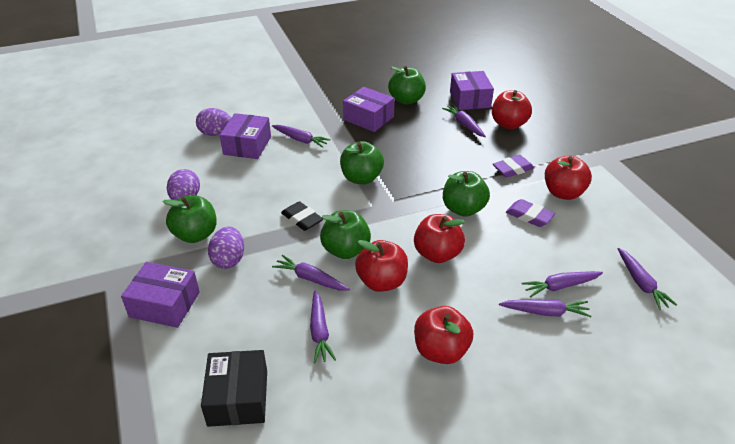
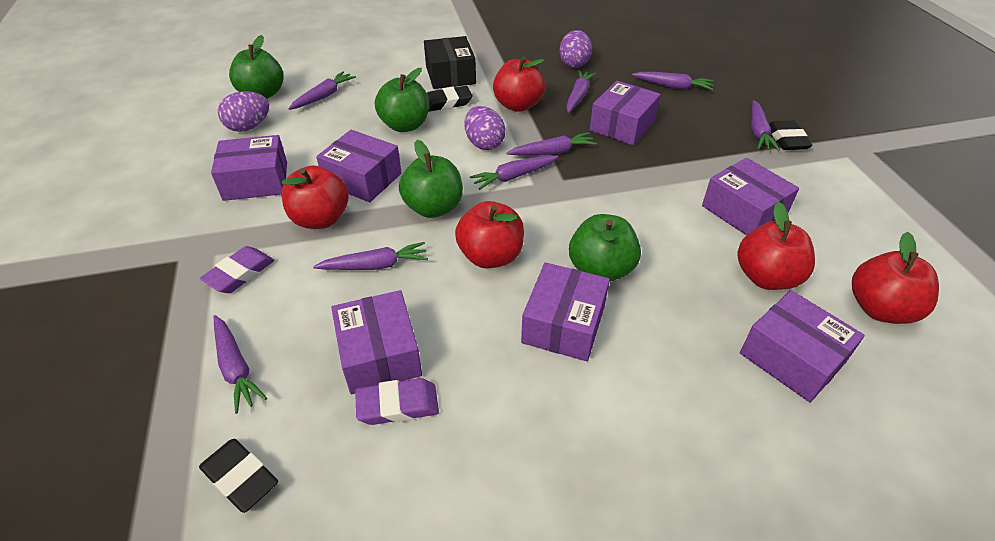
black eraser: [281,201,323,231] = 1 -> [199,439,278,513] [427,86,473,112] [769,121,812,150] = 3
green apple: [163,196,217,243] [320,210,371,259] [340,141,384,184] [388,66,426,104] [443,171,490,217] = 5 -> [229,35,283,99] [375,68,429,132] [399,140,463,218] [569,214,641,282] = 4
purple box: [121,262,200,328] [220,113,271,159] [343,87,395,132] [450,71,494,110] = 4 -> [211,135,287,201] [316,130,402,202] [331,290,422,394] [521,262,610,361] [590,81,661,145] [702,158,799,235] [740,290,865,402] = 7
purple carrot: [272,125,331,148] [272,255,350,291] [310,291,336,364] [442,104,486,137] [499,299,591,317] [521,271,603,298] [618,248,677,310] = 7 -> [214,315,267,414] [288,71,356,110] [313,242,428,270] [470,155,559,190] [506,132,597,155] [566,70,596,113] [632,72,714,90] [751,100,780,151] = 8

